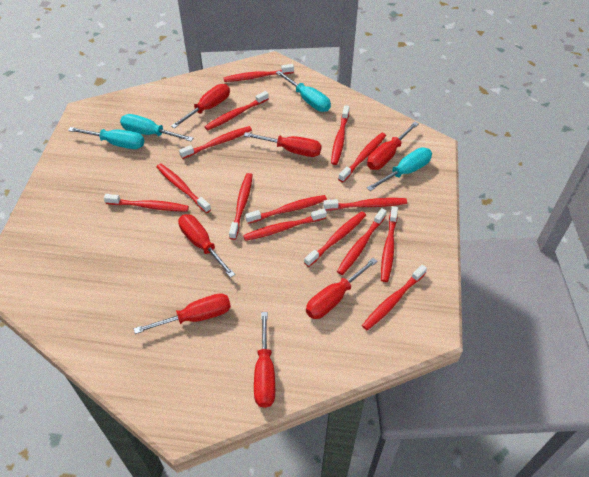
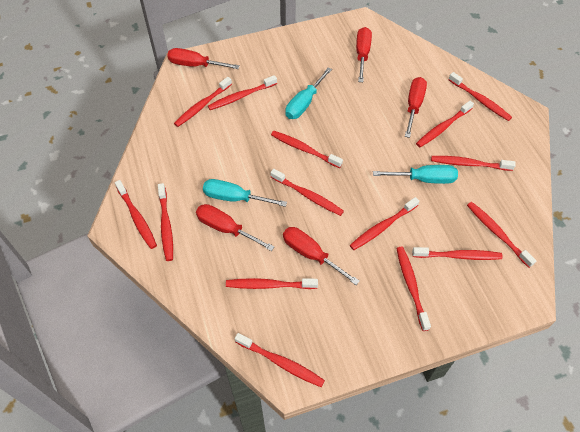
red screwdriver: [134,293,231,334] [171,84,230,128] [178,214,235,278] [244,132,322,157] [254,312,275,408] [306,258,378,319] [367,122,419,170] = 7 -> [167,48,240,69] [196,204,275,251] [283,227,360,285] [356,27,372,82] [405,77,427,138] = 5
turquoise screwdriver: [68,127,144,149] [120,114,193,141] [276,70,331,112] [367,148,432,191] = 4 -> [203,179,287,207] [285,67,332,119] [373,165,458,184] = 3

